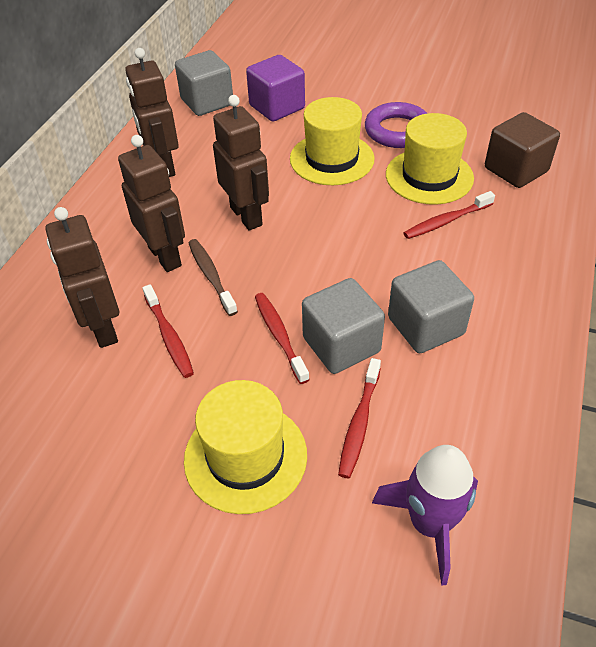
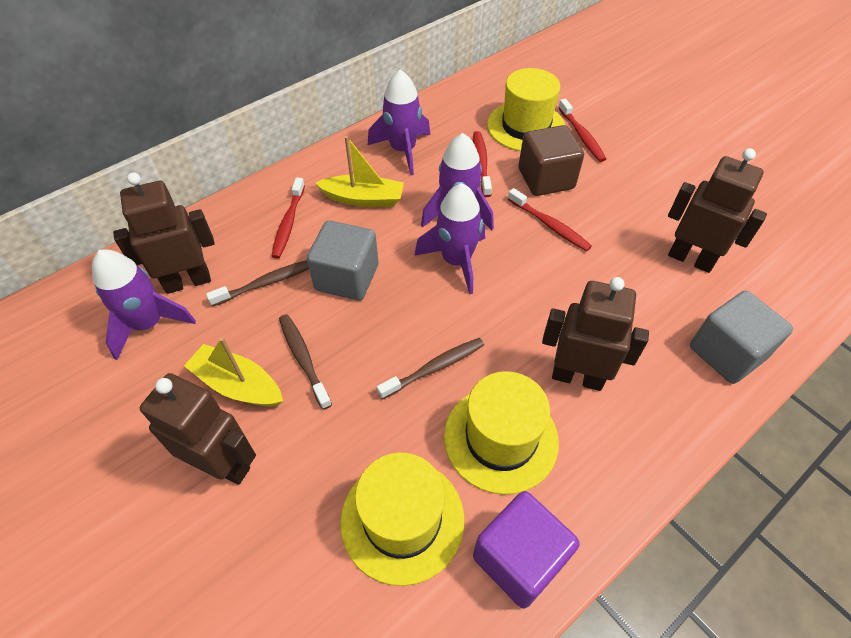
brown toothbrush: [189,239,238,316] = 1 -> [206,260,309,307] [279,314,332,410] [377,338,484,400] = 3
grey cube: [175,50,233,116] [302,278,385,374] [388,260,474,353] = 3 -> [307,220,378,300] [690,291,793,384] = 2
purple ring: [365,102,428,148] = 1 -> none = 0
purple rocket: [372,445,478,586] = 1 -> [92,250,196,360] [368,70,430,175] [414,183,485,294] [421,133,494,230] = 4
yellow boat: none = 0 -> [184,337,283,407] [315,136,404,207] = 2

